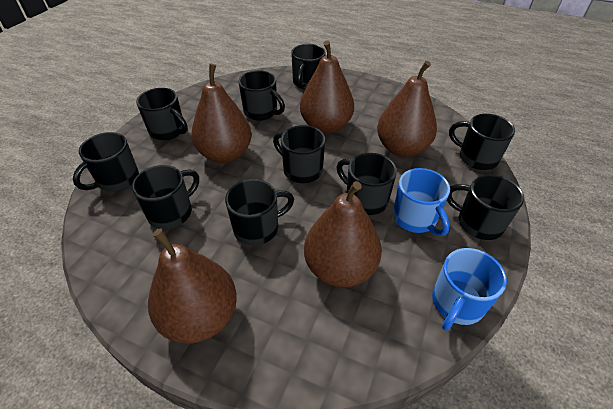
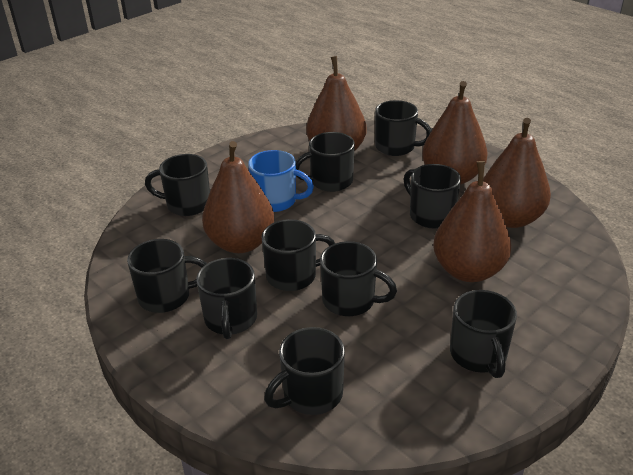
blue mug: [393,168,450,236] [432,248,507,331] = 2 -> [248,150,314,212] = 1

